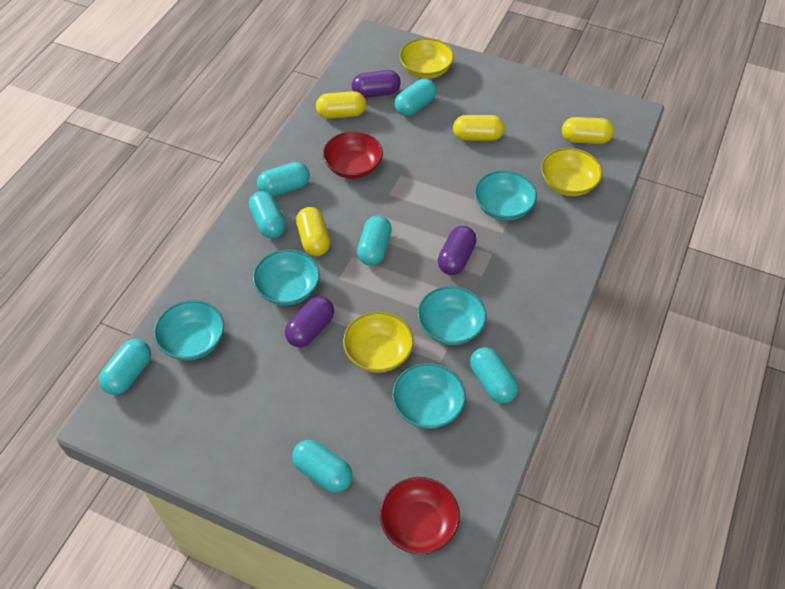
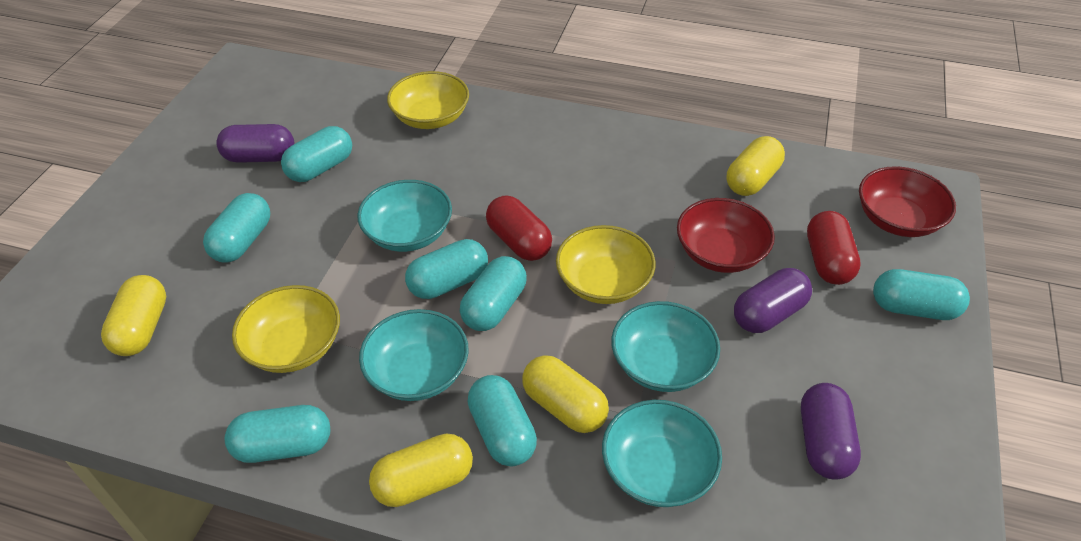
red capsule: none = 0 -> [486,196,552,261] [807,211,861,285] = 2
turquoise bowl: [154,300,224,361] [253,249,320,306] [392,363,466,429] [417,286,487,345] [474,171,537,221] = 5 -> [357,180,452,252] [359,309,469,401] [602,400,722,507] [611,301,720,392] = 4

